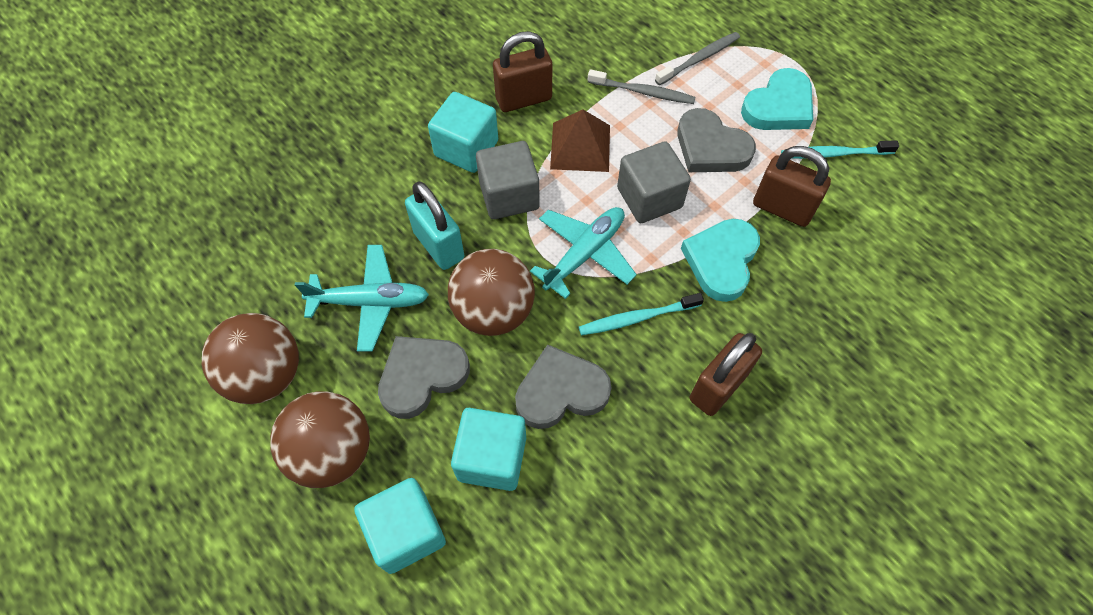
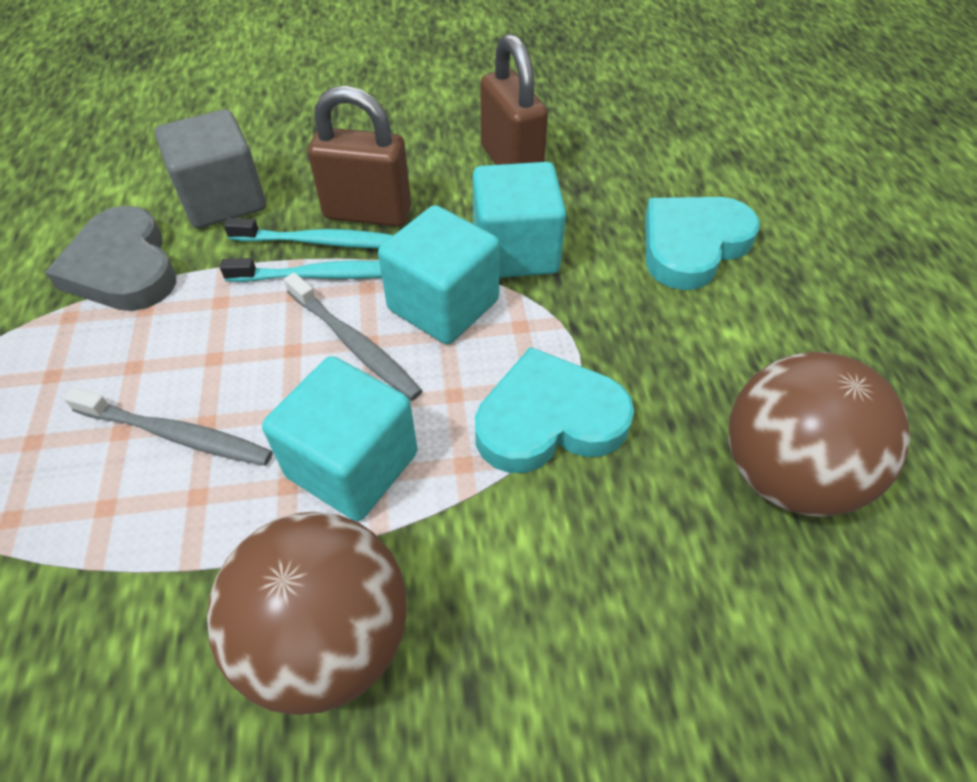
brown ball: [202,313,299,404] [270,391,370,488] [448,249,535,336] = 3 -> [207,512,407,715] [729,352,910,517] = 2
brown padlock: [493,31,552,112] [690,333,762,416] [753,146,831,227] = 3 -> [308,85,411,227] [480,34,548,165] = 2
brown pyramid: [550,109,610,172] = 1 -> none = 0
grey cube: [476,141,540,219] [617,141,691,223] = 2 -> [155,109,266,228] = 1
grey heart: [378,336,470,419] [515,345,612,429] [677,108,756,172] = 3 -> [45,206,176,311] = 1
turquoise padlock: [405,181,464,270] = 1 -> none = 0
turquoise plane: [295,245,429,352] [530,207,637,299] = 2 -> none = 0

